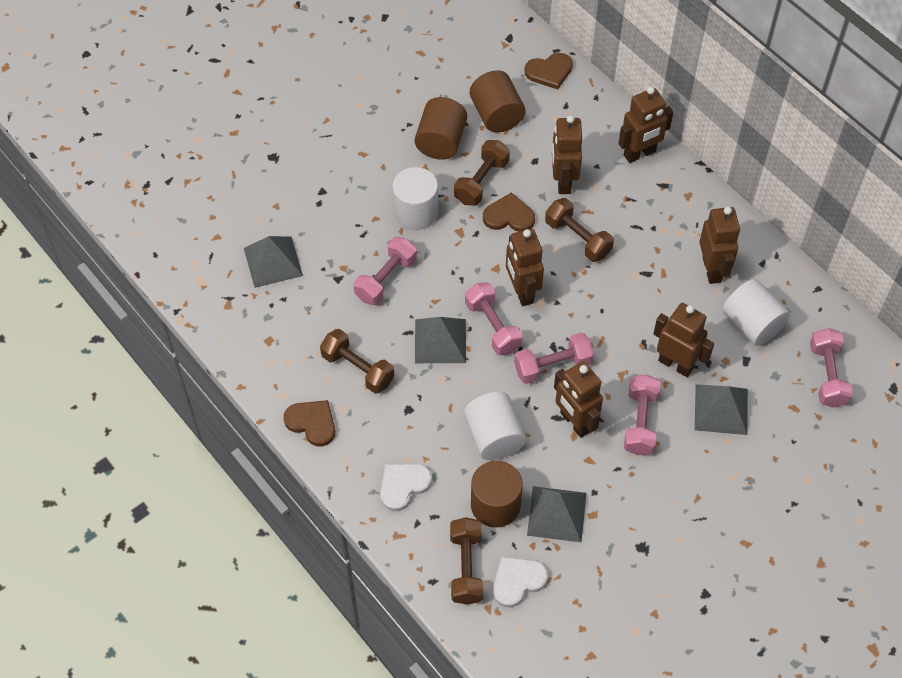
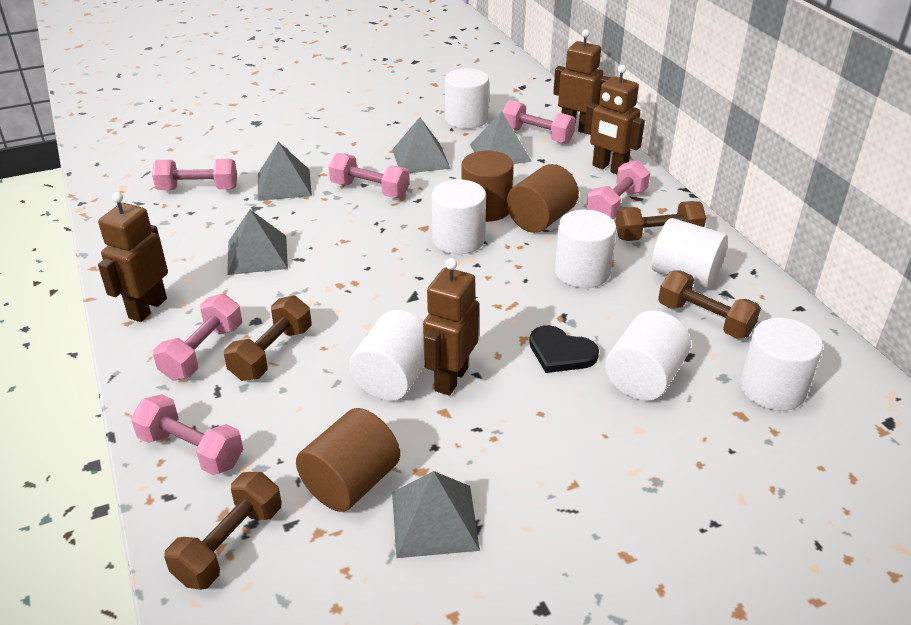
black heart: none = 0 -> [529,325,599,373] = 1
brown heart: [283,400,335,446] [483,192,535,232] [524,53,573,89] = 3 -> none = 0
brown robot: [506,229,544,306] [552,115,582,194] [554,361,603,438] [618,87,673,163] [653,303,714,377] [699,207,740,284] = 6 -> [98,192,168,322] [423,258,479,396] [553,29,611,134] [584,65,645,174] = 4
grey pyramid: [244,236,303,288] [415,317,466,363] [527,486,586,542] [695,384,748,435] = 4 -> [227,210,288,275] [258,142,312,201] [392,117,451,173] [392,471,480,558] [470,111,532,164] = 5
pink dumbbell: [354,237,417,305] [465,282,523,355] [514,332,594,384] [624,374,660,455] [810,328,853,408] = 5 -> [131,394,243,475] [152,159,237,190] [153,294,242,381] [329,153,409,198] [502,100,576,144] [586,160,650,219] = 6
white cylinder: [392,167,438,230] [464,392,526,460] [722,279,790,346] = 3 -> [349,310,425,401] [432,179,486,254] [445,68,489,129] [555,209,616,288] [605,311,691,401] [652,218,728,288] [740,318,823,411] = 7
white heart: [380,464,432,511] [493,556,548,607] = 2 -> none = 0

